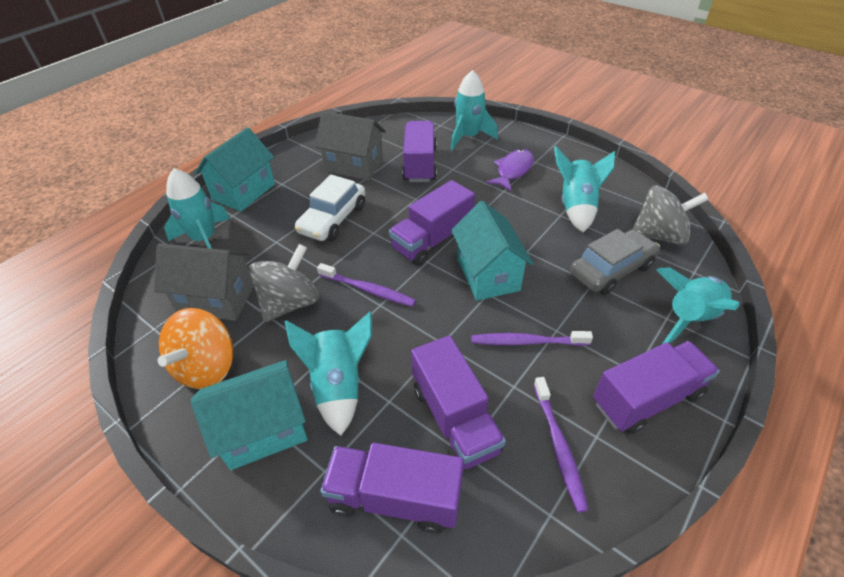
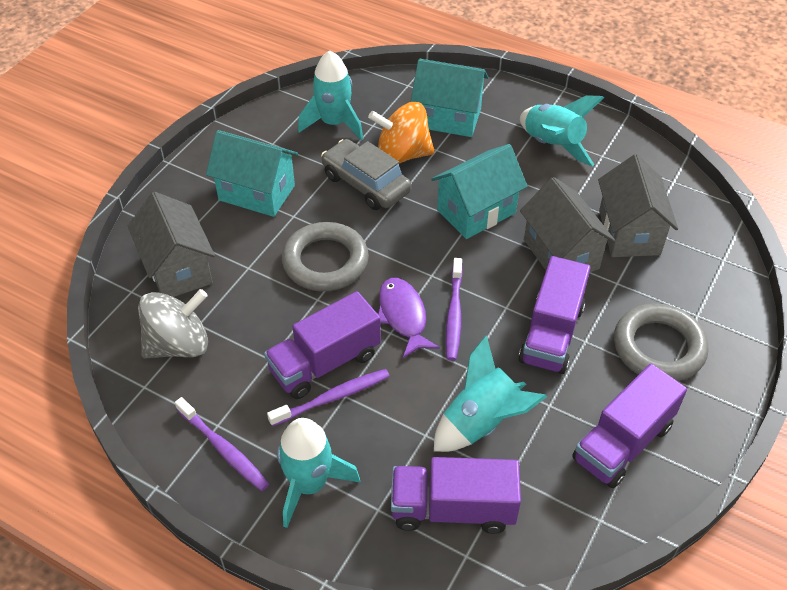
grey house: [154,243,254,321] [315,111,386,180] = 2 -> [128,192,215,297] [520,177,615,272] [598,154,678,257] = 3
grey ring: none = 0 -> [282,222,369,292] [614,303,709,381] = 2
grey spinning top: [249,244,319,322] [632,185,709,245] = 2 -> [138,289,208,358] = 1
purple truck: [320,443,464,534] [389,180,475,266] [402,121,437,182] [411,335,506,469] [593,341,720,434] = 5 -> [264,291,381,399] [391,457,521,534] [518,256,591,374] [572,363,687,488] = 4
turquoise rocket: [164,168,230,249] [285,312,372,436] [451,70,498,151] [554,146,615,232] [656,268,740,344] = 5 -> [277,418,360,528] [298,51,363,140] [434,335,547,452] [520,95,604,166] = 4
white car: [295,174,365,241] = 1 -> none = 0

